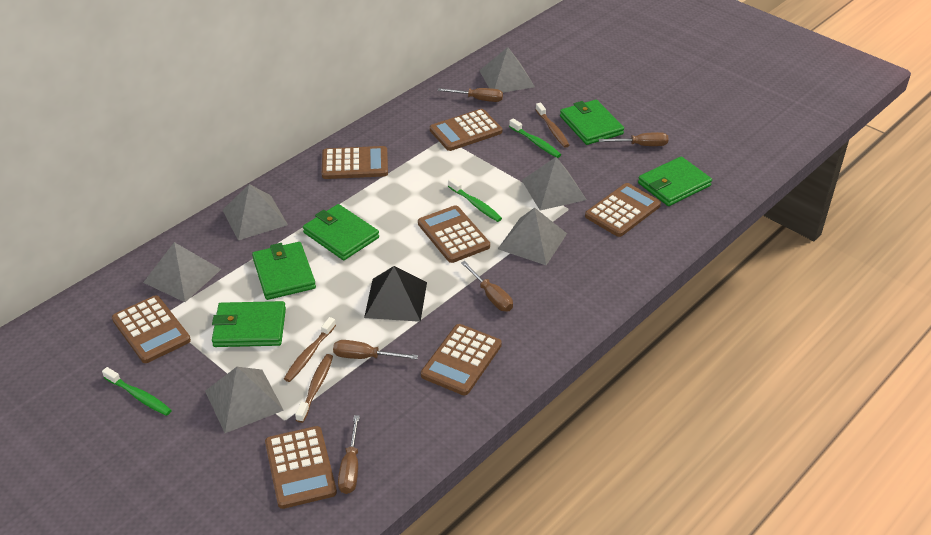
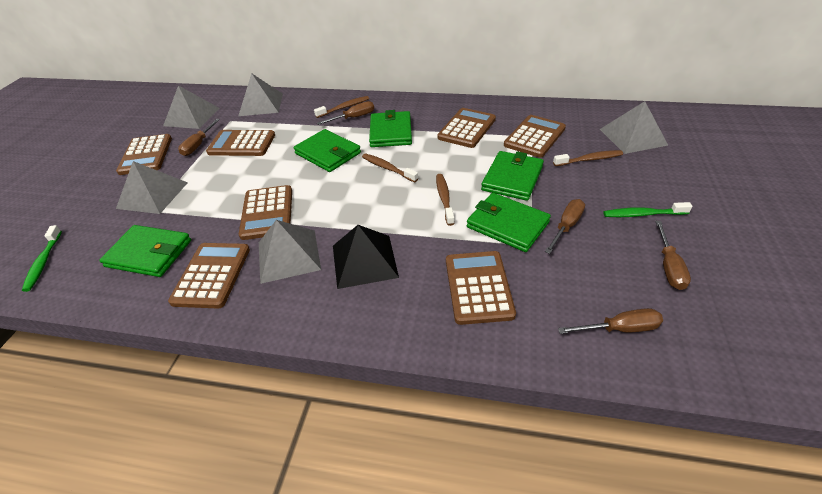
brown toothbrush: [284,317,336,382] [295,354,333,423] [536,103,570,148] = 3 -> [314,96,369,118] [362,154,418,182] [436,174,455,226] [553,150,623,166] = 4
green toothbrush: [102,367,172,416] [448,178,502,222] [509,118,561,158] = 3 -> [22,225,62,292] [603,202,692,217] = 2
grey pyramid: [143,242,221,302] [205,367,284,433] [223,184,288,240] [479,47,535,93] [498,208,567,265] [522,157,587,210] = 6 -> [116,161,188,214] [163,85,220,129] [238,73,283,116] [259,220,321,284] [600,101,668,154] = 5

